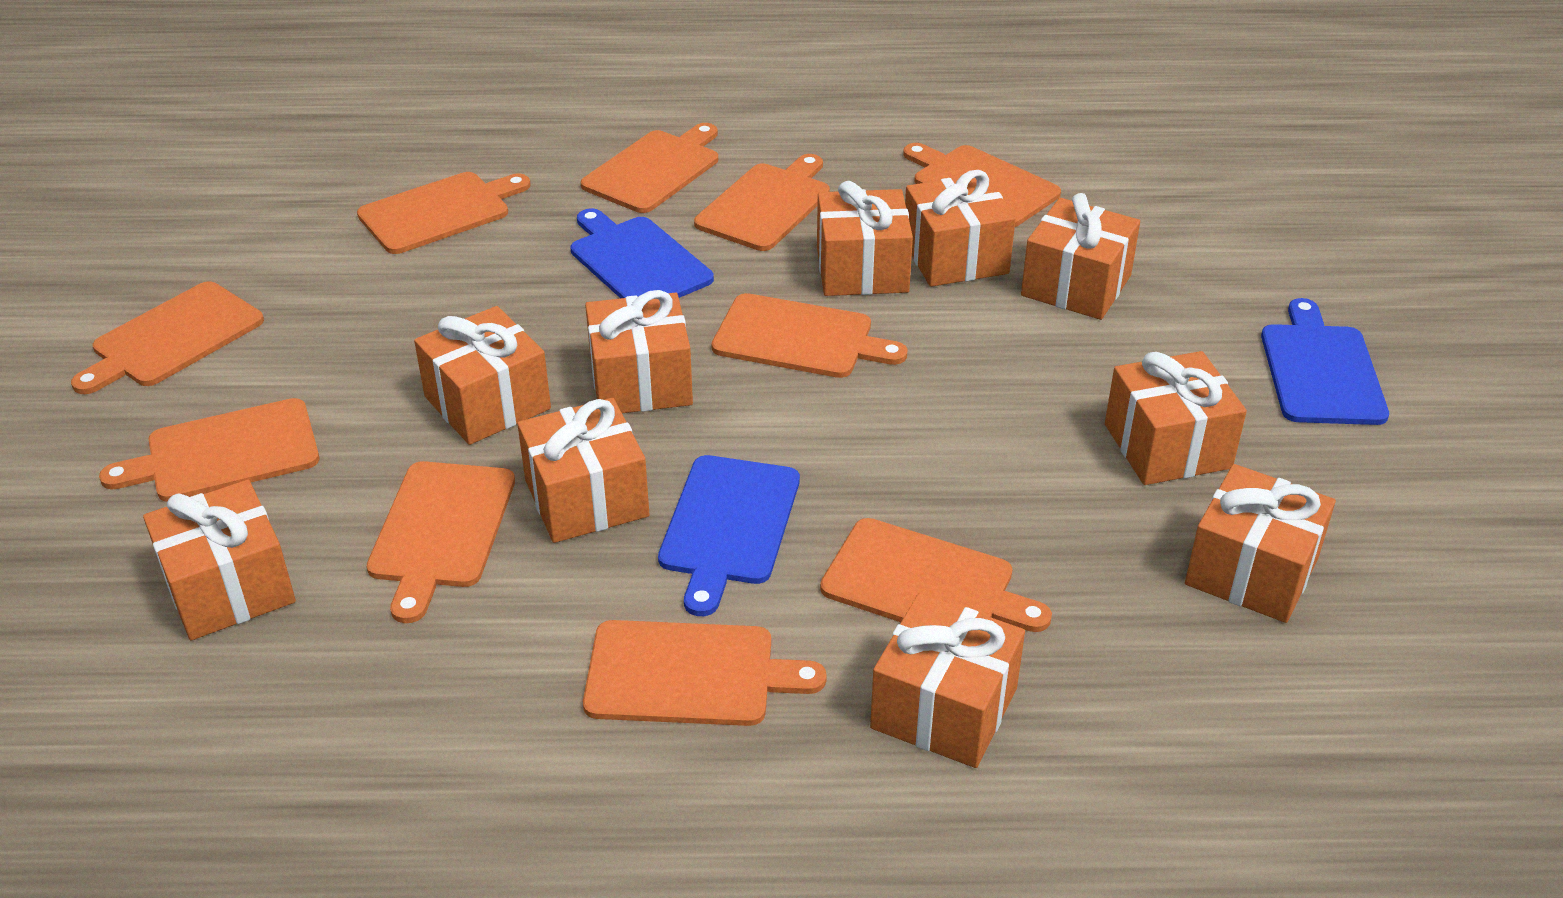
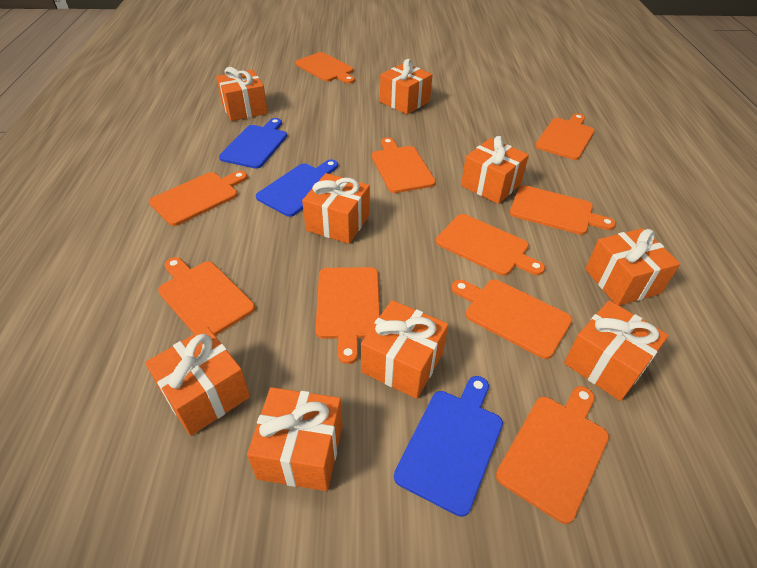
orange gift: [143,480,296,640] [414,306,551,445] [517,398,649,543] [585,290,693,413] [817,181,913,296] [870,593,1025,768] [905,170,1016,287] [1021,193,1140,320] [1105,351,1247,485] [1185,464,1336,623] = 10 -> [145,327,250,436] [216,67,268,121] [247,387,343,491] [302,173,370,244] [361,300,448,399] [380,59,433,114] [461,136,529,204] [564,300,669,401] [585,228,680,306] = 9

